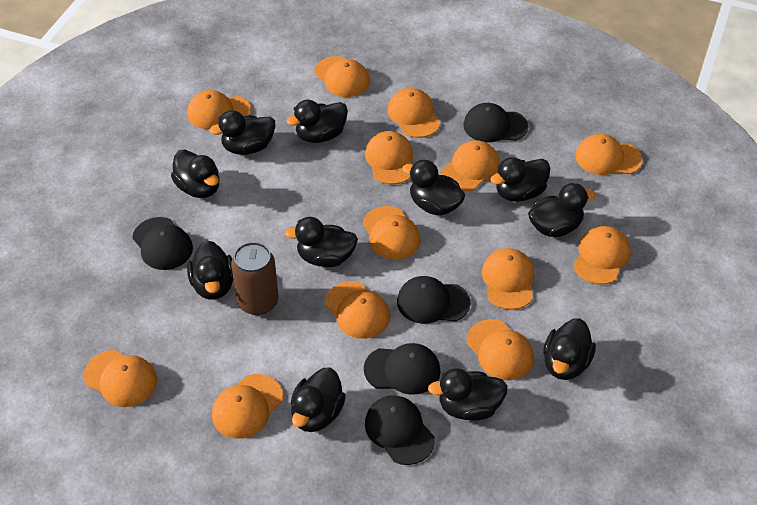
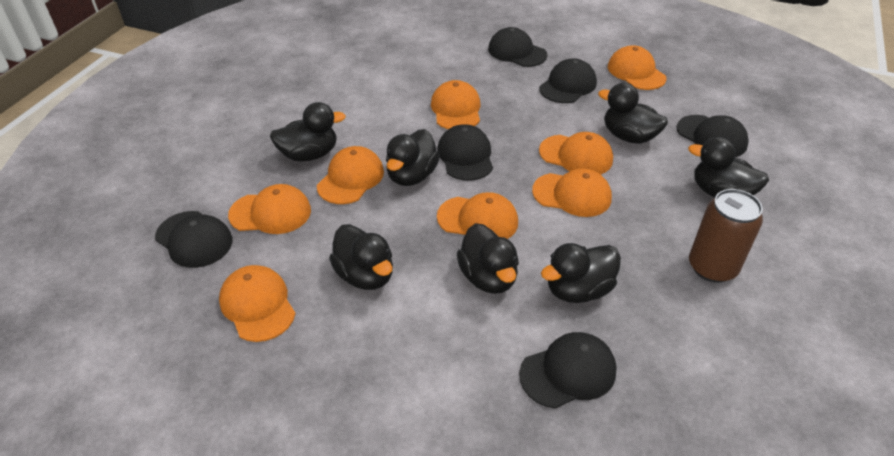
black cap: [132,217,193,270] [364,343,441,395] [365,395,435,465] [397,276,471,324] [463,103,528,142] = 5 -> [155,211,232,268] [437,124,493,181] [488,27,547,67] [519,332,617,408] [539,58,597,103] [677,115,749,157] = 6
black duck: [171,150,220,198] [187,241,233,300] [209,110,275,155] [284,217,358,267] [286,100,348,143] [291,368,346,432] [402,160,465,215] [428,368,508,421] [490,157,550,202] [528,183,596,237] [543,318,596,380] = 11 -> [270,102,346,161] [329,224,393,290] [386,129,440,186] [457,223,519,294] [541,243,621,303] [598,83,668,144] [688,137,769,197] = 7
orange cap: [84,350,157,407] [187,90,251,129] [212,374,283,439] [314,56,370,97] [325,281,390,339] [363,206,420,260] [365,131,413,184] [388,88,441,138] [441,140,500,191] [467,319,534,380] [482,248,534,310] [574,226,631,285] [575,134,643,175] = 13 -> [219,265,295,342] [228,184,311,234] [317,146,384,204] [431,80,480,129] [437,192,518,239] [532,169,612,217] [539,132,613,174] [608,45,667,90] = 8

